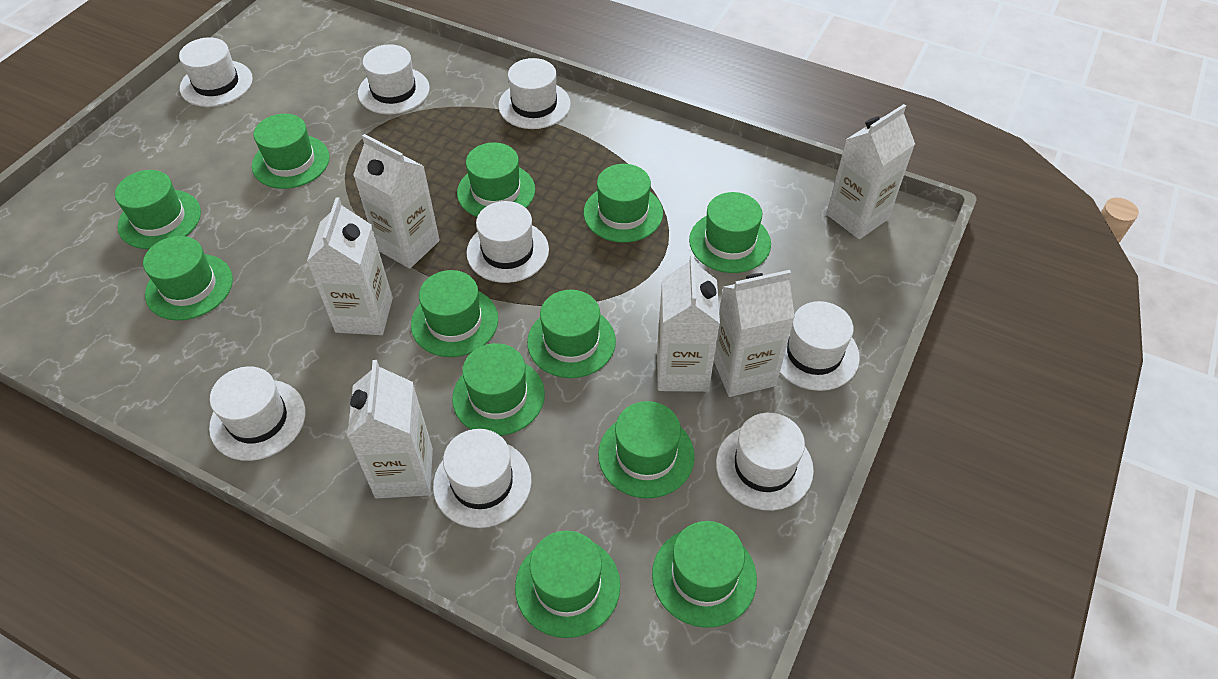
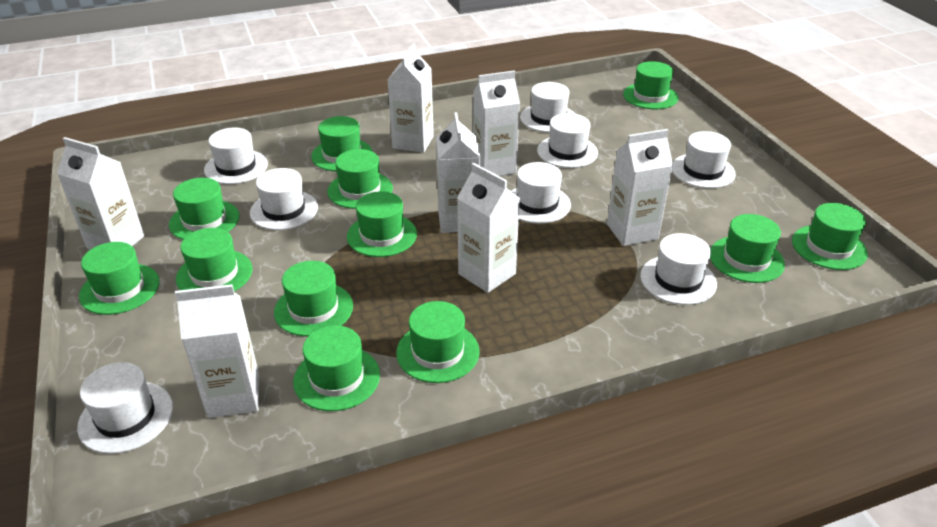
white carton: [307,197,393,335] [347,360,433,498] [353,134,440,269] [657,254,720,392] [714,270,795,397] [827,104,915,239] = 6 -> [57,137,144,250] [175,284,259,418] [388,44,434,153] [436,112,480,233] [457,163,520,293] [473,70,520,176] [607,129,673,246] = 7

